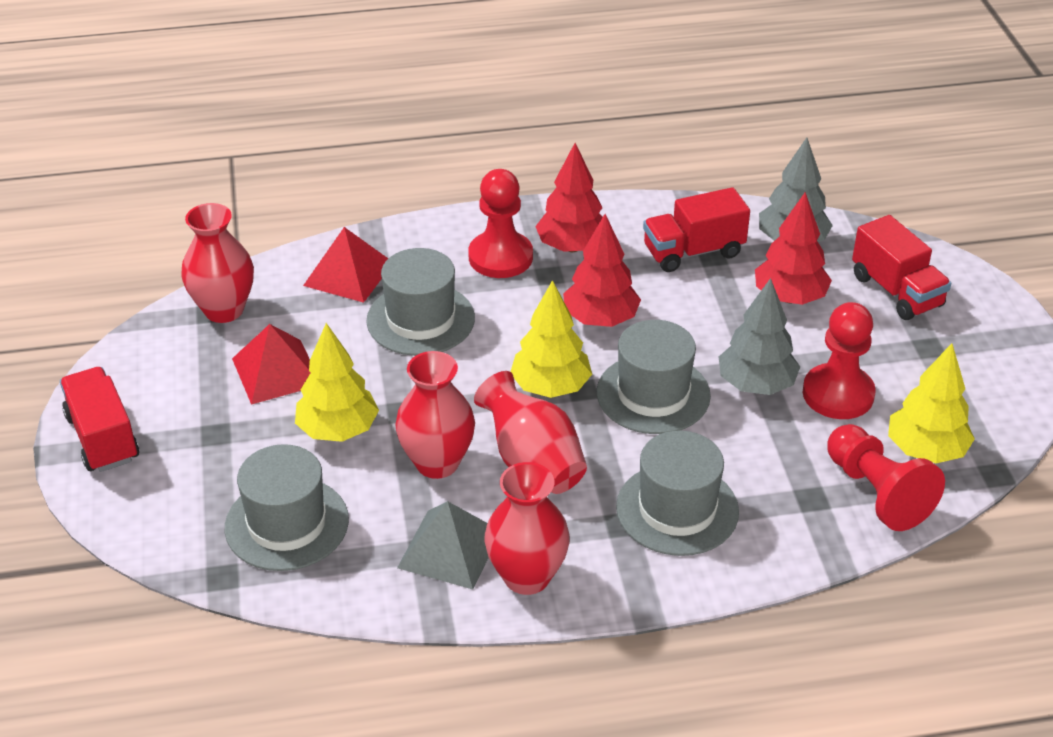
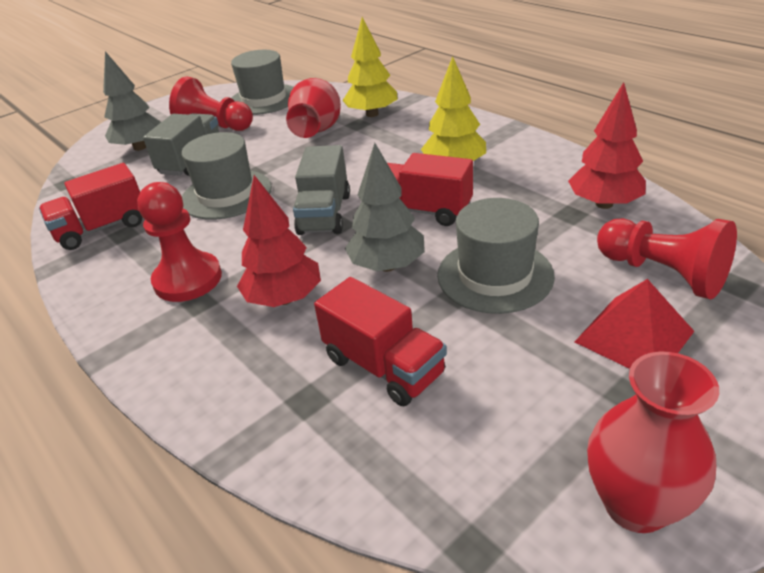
grey hat: [225,444,349,571] [366,248,475,356] [597,320,711,434] [616,431,739,556] = 4 -> [181,132,272,220] [231,50,293,115] [437,198,555,314] = 3
grey pyramid: [397,501,489,589] = 1 -> none = 0
grey truck: none = 0 -> [143,113,219,176] [293,145,350,235] = 2
red pyramid: [232,324,311,405] [303,227,388,303] = 2 -> [575,279,694,369] = 1
red tree: [535,143,603,252] [563,214,641,327] [755,192,832,305] = 3 -> [237,175,321,307] [568,82,646,209] = 2
red vase: [181,203,254,323] [395,351,475,479] [474,371,587,494] [484,462,570,595] = 4 -> [286,78,341,138] [587,352,719,533] = 2
yellow tree: [295,323,379,442] [510,280,592,398] [888,343,975,463] = 3 -> [342,17,398,117] [421,56,486,161] = 2

